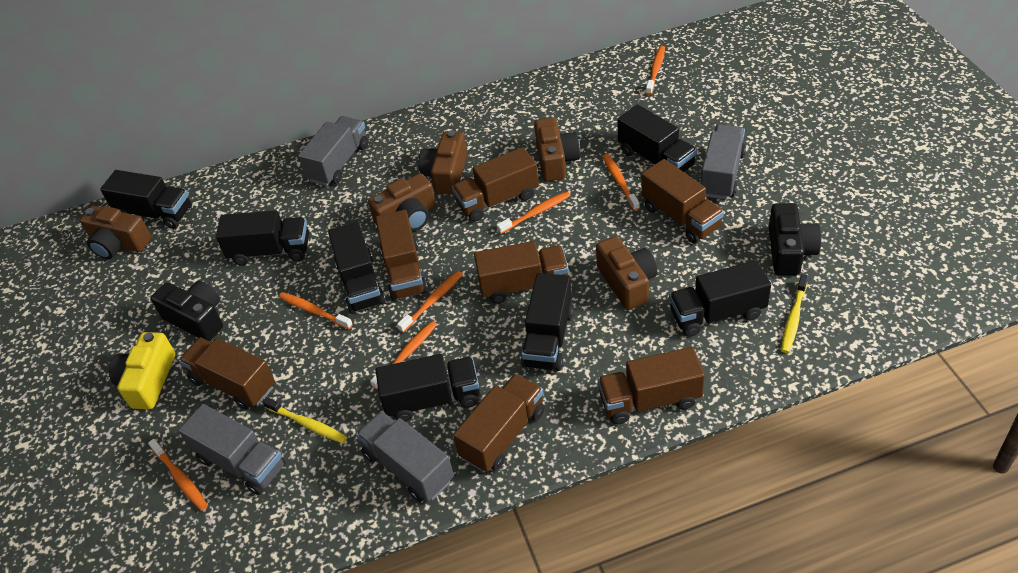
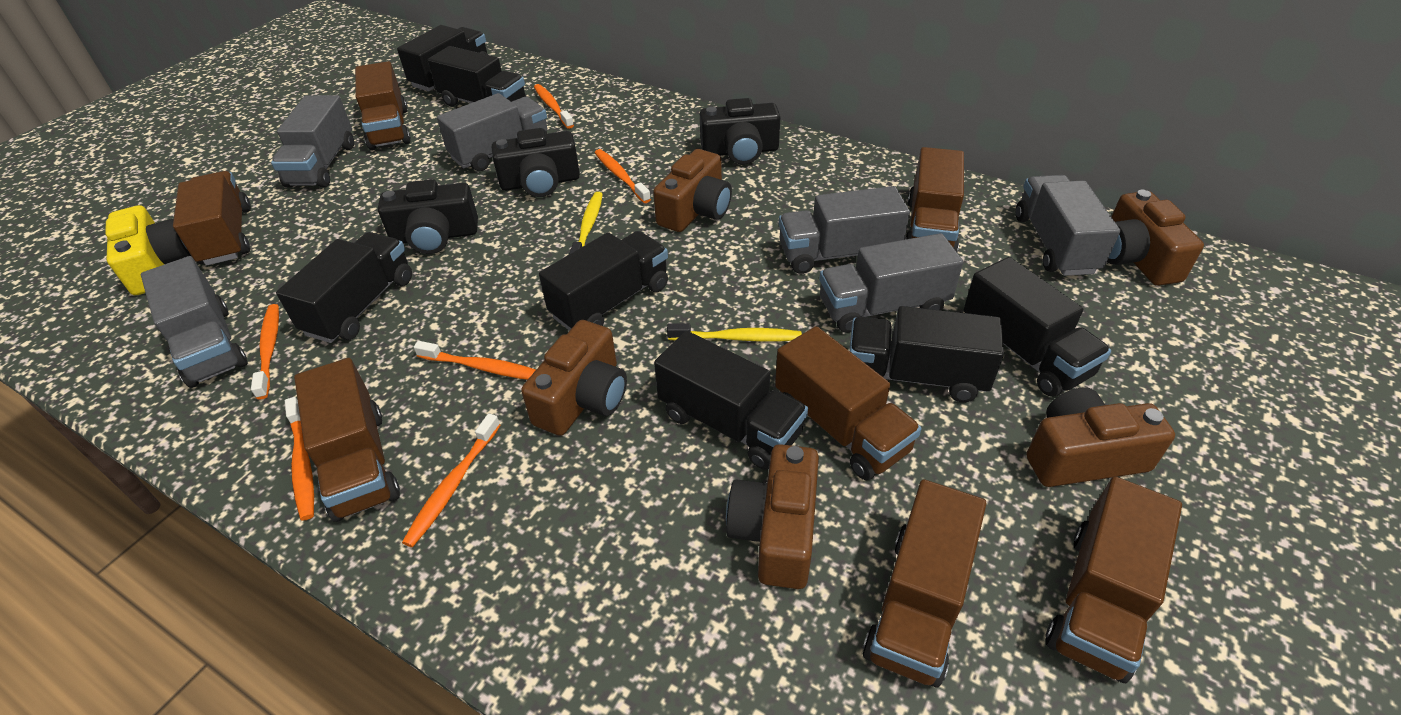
black camera: [151,281,223,341] [769,203,821,275] = 2 -> [378,179,478,254] [492,128,580,197] [700,98,780,165] = 3
grey truck: [178,404,286,495] [298,116,369,186] [356,411,454,502] [700,124,746,199] = 4 -> [141,256,247,388] [271,95,354,188] [437,93,547,171] [779,186,910,274] [819,233,963,333] [1016,175,1120,276] = 6
orange toothbrush: [148,439,208,511] [279,292,353,329] [370,321,437,389] [397,271,463,333] [497,192,571,234] [603,154,640,211] [646,46,665,95] = 7 -> [251,304,279,399] [285,397,314,521] [402,413,500,547] [414,341,536,380] [534,84,574,129] [595,149,651,203] = 6

